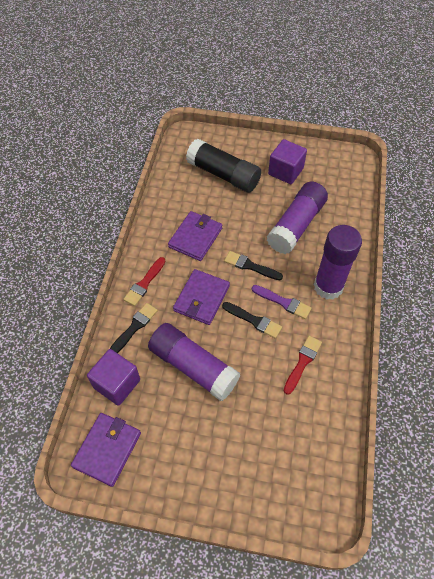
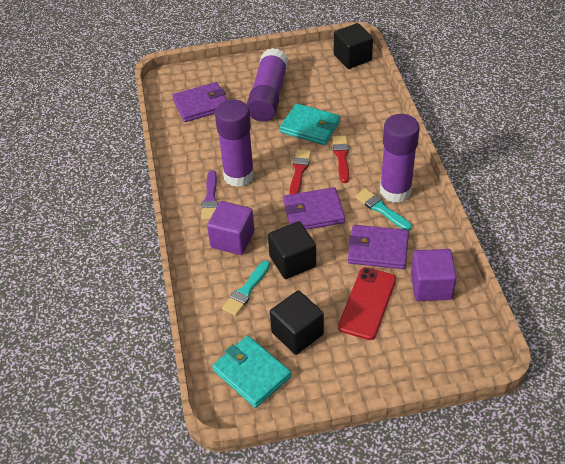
black brush: [110,303,158,353] [222,302,282,338] [224,251,283,280] = 3 -> none = 0
black cube: none = 0 -> [268,221,316,279] [270,290,324,355] [334,23,373,69] = 3
black glue stick: [186,138,261,192] = 1 -> none = 0
red phone: none = 0 -> [338,267,396,340] = 1
turquoise brush: none = 0 -> [222,260,270,316] [355,188,412,231] = 2
turquoise wallet: none = 0 -> [212,336,291,408] [280,103,340,145] = 2

